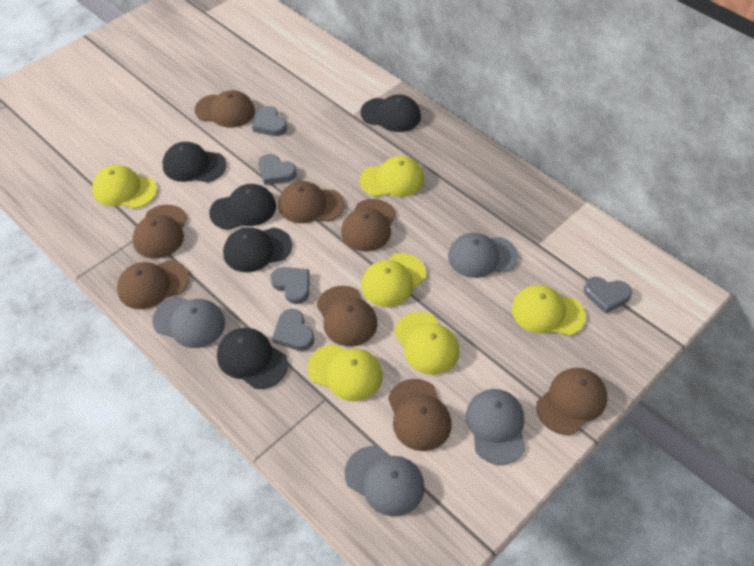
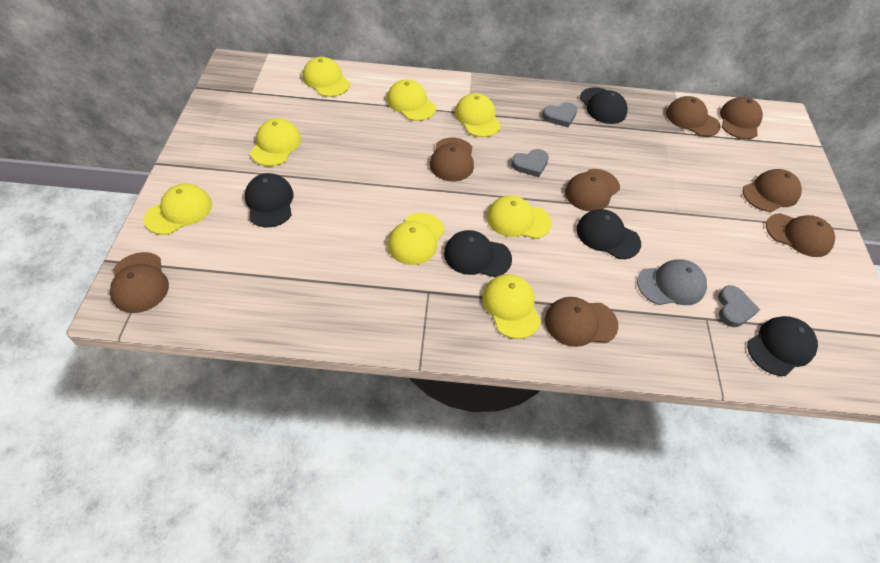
grey cap: [152,297,225,348] [345,446,425,517] [448,233,518,278] [466,389,526,465] = 4 -> [637,259,707,305] = 1
grey heart: [252,106,287,136] [258,154,296,185] [271,267,310,304] [272,309,314,351] [584,277,632,314] = 5 -> [511,149,549,177] [542,102,577,127] [718,285,760,327] = 3
yellow cap: [92,165,157,209] [308,344,383,401] [360,156,424,197] [361,253,426,307] [394,312,460,375] [512,285,586,336] = 6 -> [144,184,212,235] [250,118,301,166] [303,57,350,97] [387,79,436,121] [388,213,445,265] [455,93,501,137] [482,274,541,339] [487,195,552,239] = 8

